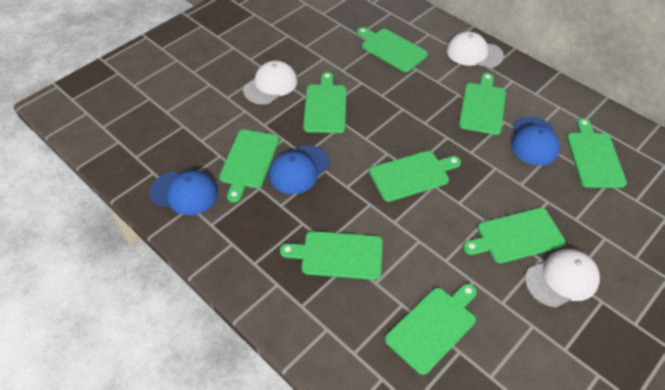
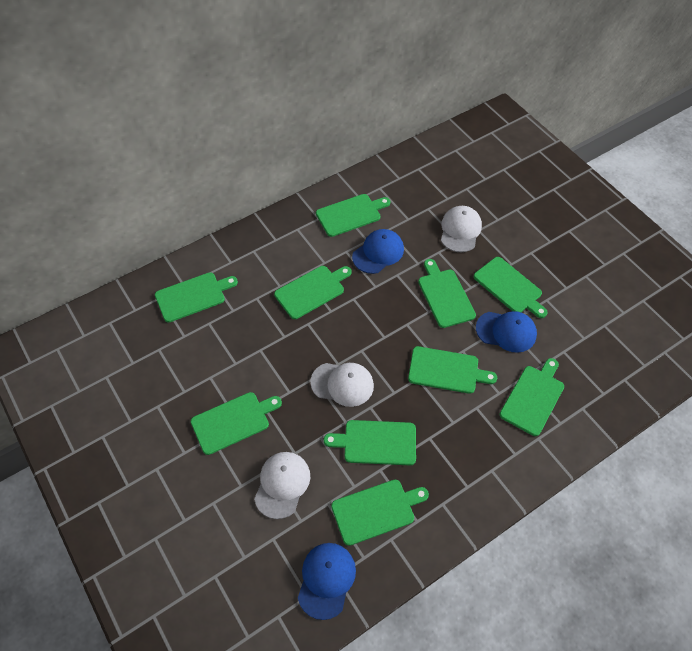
green cutting board: [219,130,279,203] [280,231,383,280] [303,72,347,133] [357,27,428,72] [369,151,461,202] [385,284,477,375] [459,73,506,135] [463,208,566,263] [567,118,627,188] = 9 -> [155,272,238,323] [191,392,282,455] [274,266,351,319] [316,194,391,237] [324,420,416,465] [331,480,429,546] [408,346,497,394] [418,259,476,328] [474,257,548,318] [500,358,564,436] = 10

